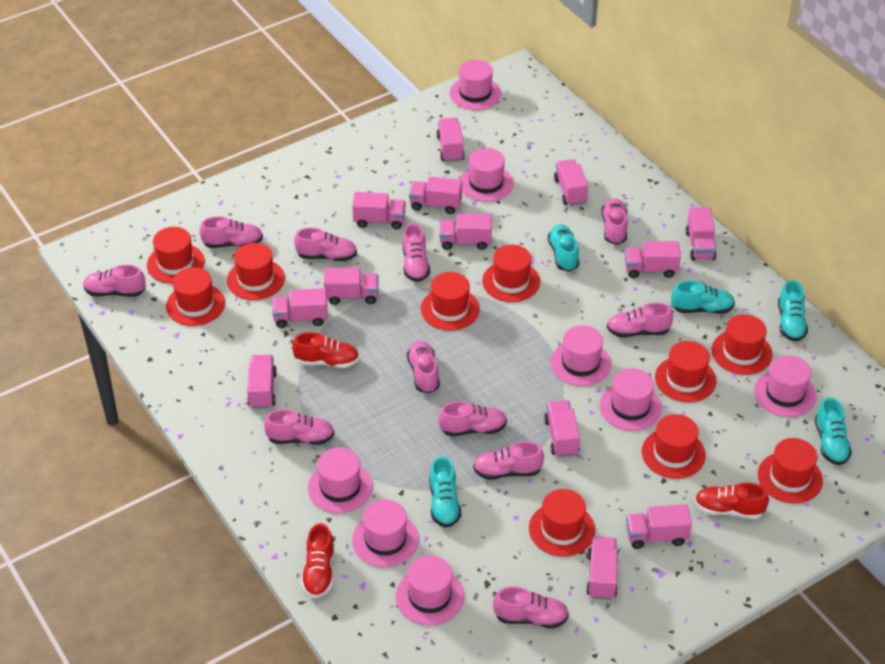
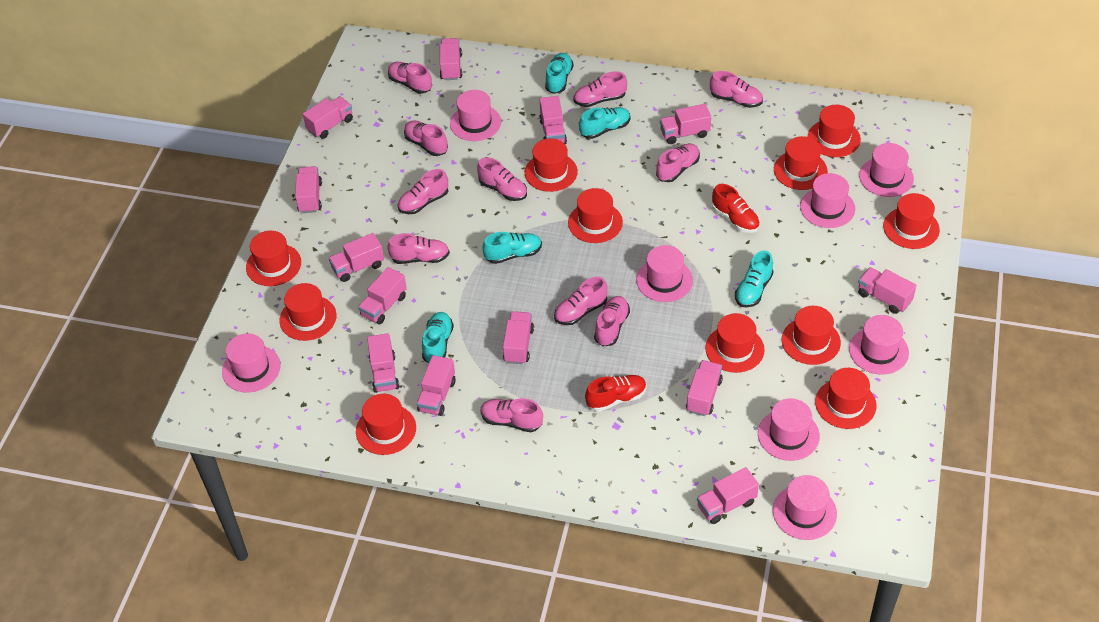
red hat: [147,227,205,284] [166,267,225,326] [227,243,285,300] [421,272,480,331] [482,245,540,302] [529,489,595,557] [642,414,706,479] [655,341,717,402] [712,314,772,375] [758,438,823,503] = 10 -> [246,231,301,286] [279,283,337,341] [356,394,416,455] [525,138,578,192] [568,188,623,243] [705,313,765,373] [774,136,828,190] [782,306,841,365] [808,105,861,157] [815,368,877,429] [883,193,940,249] = 11
red shoe: [292,332,359,368] [301,523,335,598] [694,483,769,519] = 3 -> [585,375,646,412] [712,184,760,233] = 2

